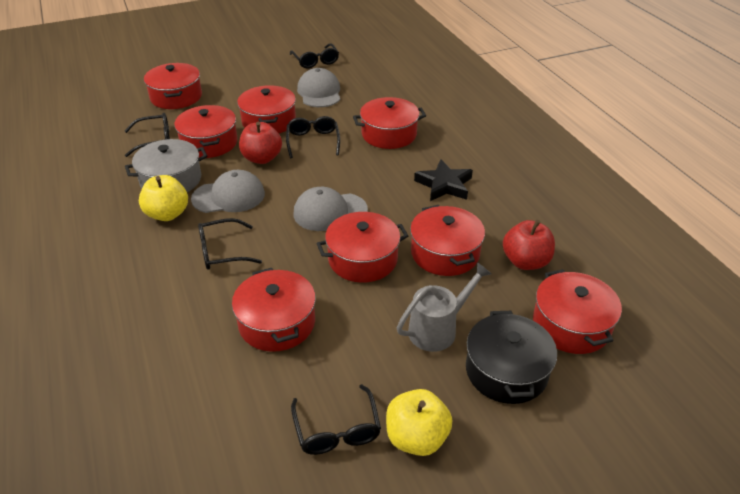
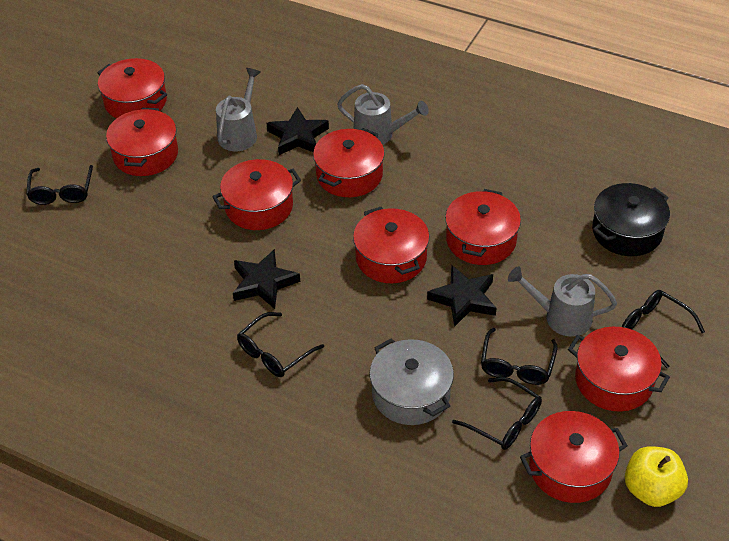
black star: [414,159,473,201] = 1 -> [233,249,300,309] [267,107,329,155] [427,265,497,327] = 3
grey cap: [191,170,265,213] [293,187,368,231] [297,68,340,107] = 3 -> none = 0
grey watering can: [397,262,492,352] = 1 -> [216,68,261,151] [337,84,429,145] [508,266,617,337] = 3
red apple: [239,122,282,164] [503,220,555,270] = 2 -> none = 0
yellow apple: [139,175,188,221] [386,389,452,456] = 2 -> [625,446,688,507] = 1

